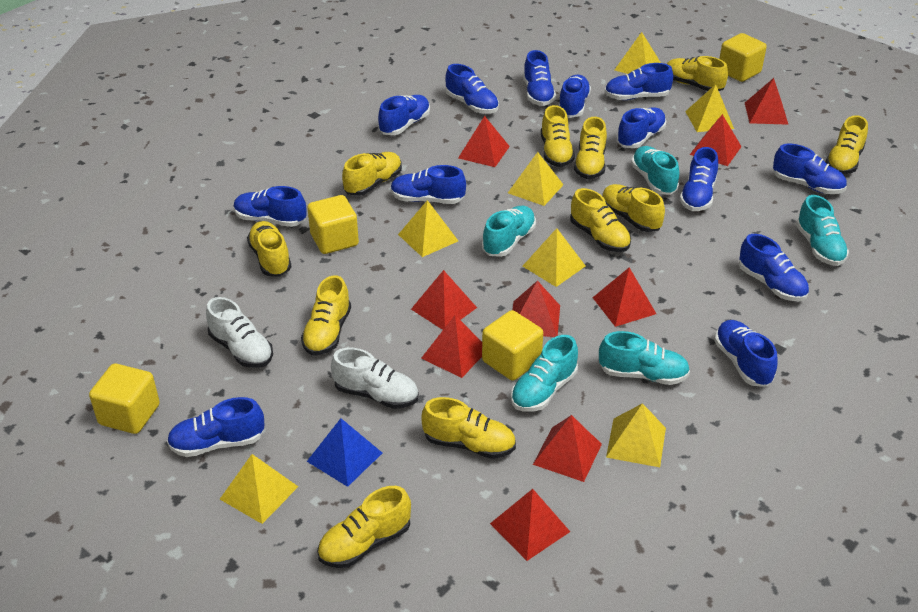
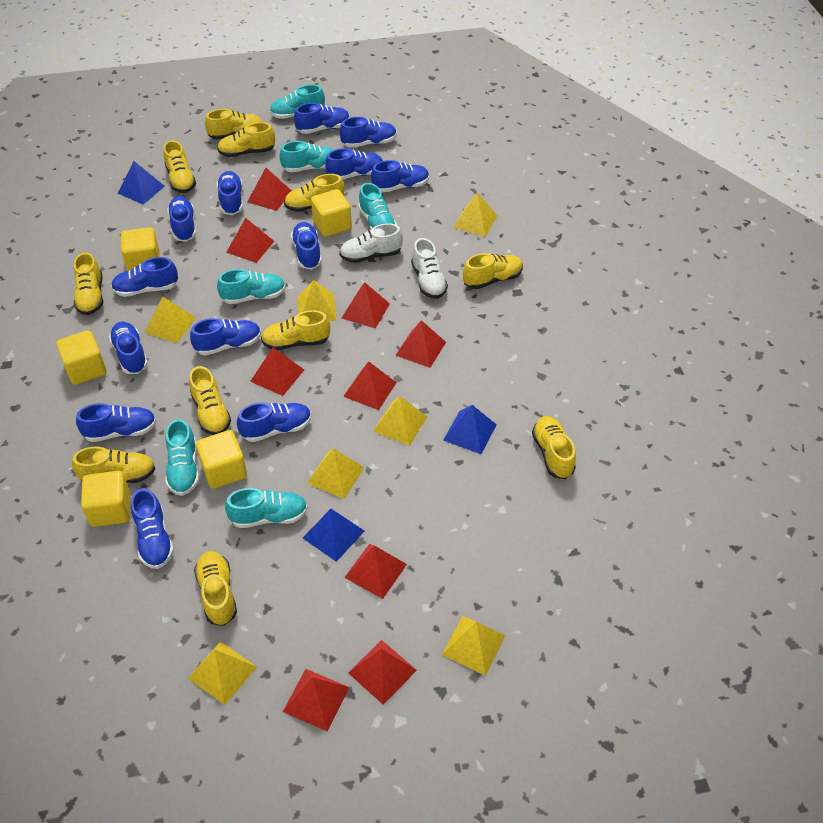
blue pyramid: [307,418,382,487] = 1 -> [118,161,165,205] [303,509,365,562] [443,405,497,454] = 3
turquoise shoe: [482,206,536,257] [511,335,578,412] [599,331,690,385] [631,146,679,195] [796,195,849,266] = 5 -> [166,419,199,496] [217,269,286,304] [225,488,308,528] [270,84,325,119] [279,141,334,172] [358,183,397,230] = 6
yellow cube: [89,363,160,434] [307,195,359,254] [482,310,543,381] [719,33,767,82] = 4 -> [56,330,106,385] [81,471,130,527] [121,227,160,271] [196,430,247,489] [311,189,352,237] = 5

